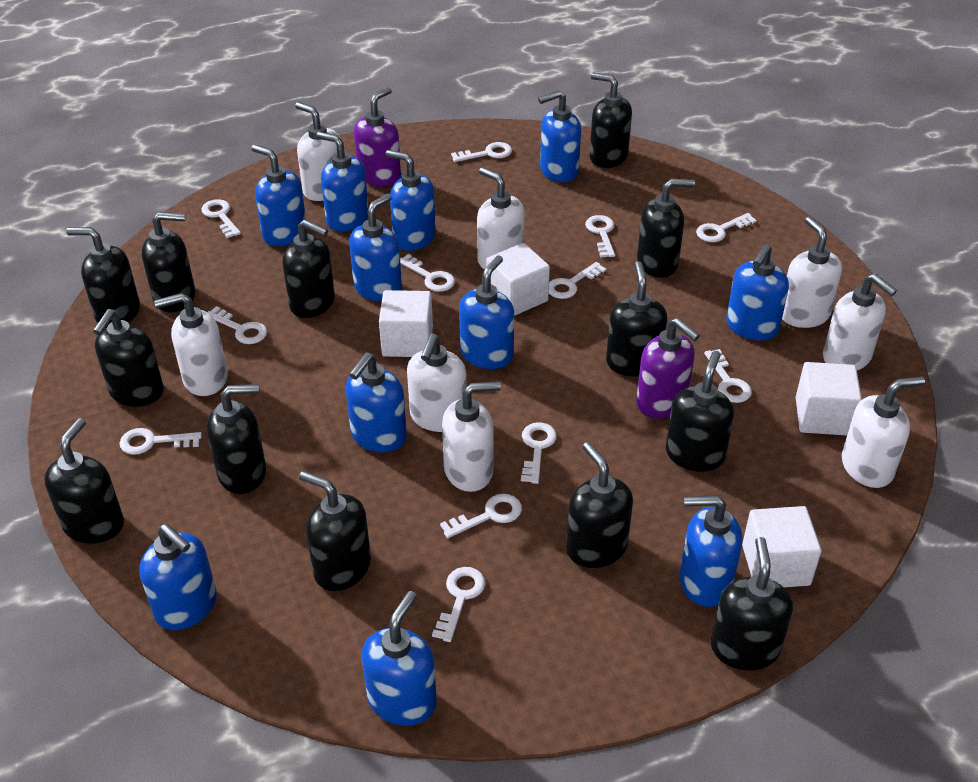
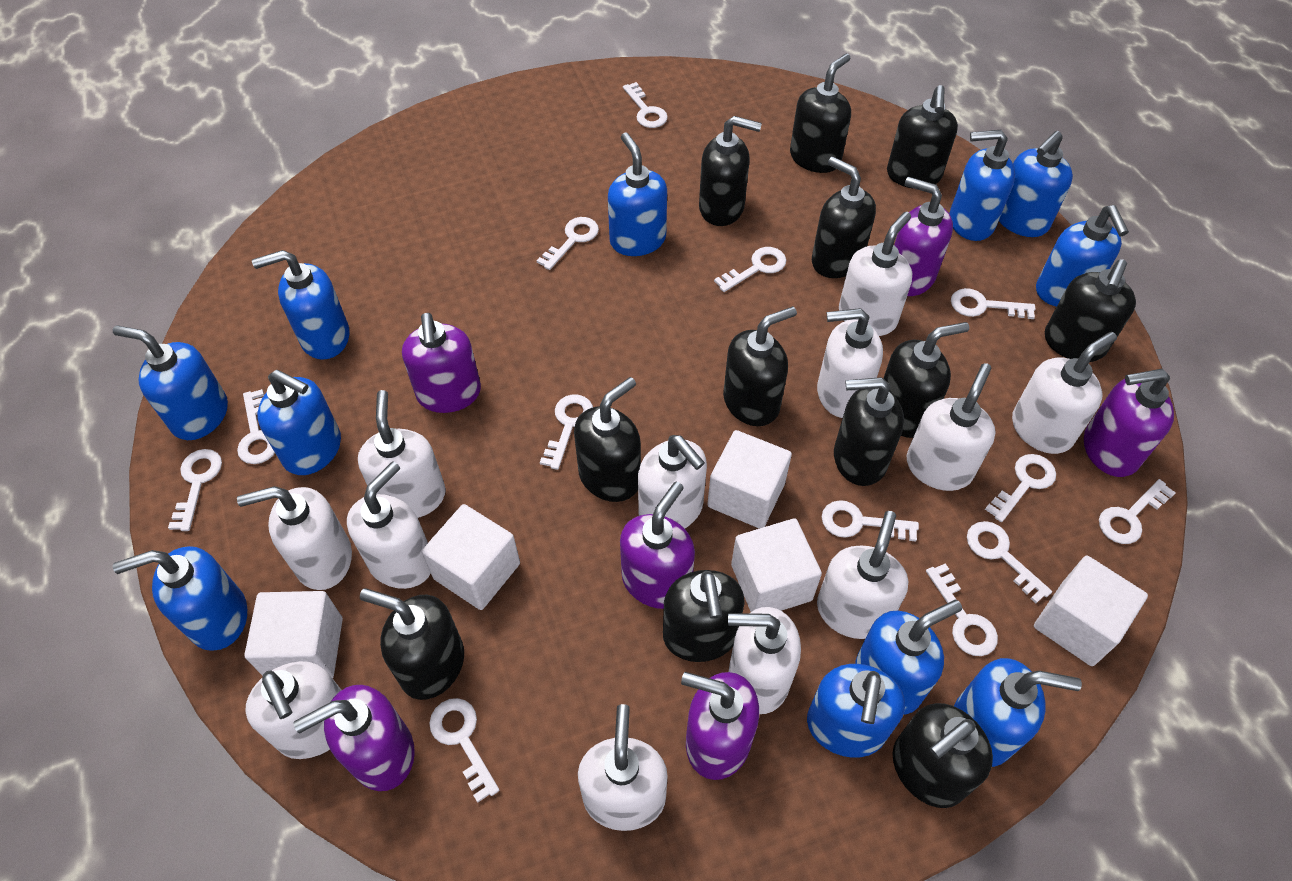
black soap dispenser: [44,418,124,544] [66,227,140,328] [93,309,164,407] [142,212,195,312] [207,384,266,494] [282,219,335,318] [299,471,371,591] [566,442,633,568] [590,73,632,168] [606,261,667,376] [637,179,695,278] [666,351,734,472] [711,537,793,670] = 13 -> [360,588,464,700] [574,377,641,502] [663,570,745,662] [699,116,762,226] [723,306,797,426] [790,53,851,173] [812,157,876,278] [834,377,904,486] [883,322,969,438] [887,85,958,188] [892,703,993,808] [1045,259,1136,362] = 12
purple soap dispenser: [354,87,401,187] [636,318,700,418] = 2 -> [293,685,415,791] [402,313,481,413] [620,482,695,609] [681,672,759,780] [894,177,953,296] [1084,369,1174,477] = 6
white cube: [379,290,433,357] [486,243,550,316] [742,506,822,587] [796,362,862,436] = 4 -> [244,591,343,678] [422,504,520,610] [707,430,792,529] [731,518,822,612] [1034,556,1148,666] = 5
white key: [120,428,202,455] [201,199,241,238] [207,306,267,344] [400,254,455,292] [432,567,485,642] [440,494,522,538] [451,142,512,162] [521,422,557,484] [549,262,606,299] [585,215,615,257] [696,213,757,242] [704,349,752,403] = 12 -> [168,449,222,531] [237,389,275,464] [429,698,499,803] [536,217,599,270] [540,394,593,470] [623,82,668,128] [714,247,786,292] [822,500,919,542] [926,563,998,656] [951,288,1036,319] [967,521,1052,603] [985,454,1056,522] [1099,479,1175,544] = 13
white soap dispenser: [154,293,228,396] [295,102,341,201] [407,334,467,432] [442,381,501,492] [477,167,524,269] [782,217,842,328] [823,273,897,370] [842,376,925,488] = 8 -> [237,486,352,590] [245,661,341,759] [347,461,431,589] [358,390,446,518] [578,704,667,831] [638,435,707,528] [728,607,801,714] [817,308,883,418] [817,511,908,639] [839,211,912,336] [906,363,996,491] [1012,332,1117,454] = 12

